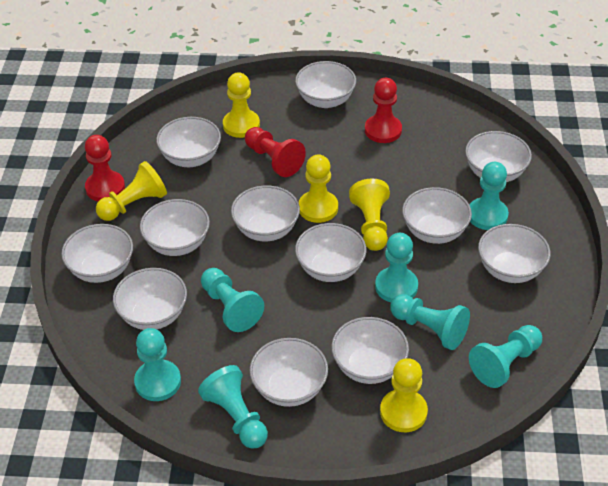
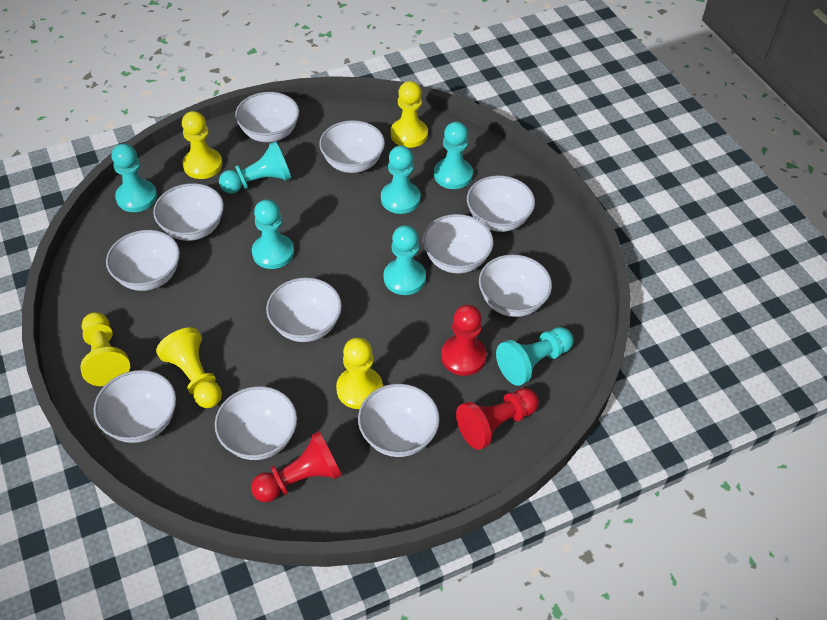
white bowl: [61,224,133,283] [113,268,187,330] [140,199,210,256] [156,117,221,167] [231,185,300,241] [250,338,328,407] [295,61,356,108] [295,223,366,282] [331,317,409,384] [402,187,472,244] [465,131,532,182] [478,224,551,283] = 12 -> [93,370,176,443] [106,230,180,291] [153,183,224,241] [215,386,297,460] [235,92,299,142] [266,277,342,342] [319,120,385,173] [358,384,440,457] [423,214,493,274] [467,175,535,232] [479,254,552,317] = 11

